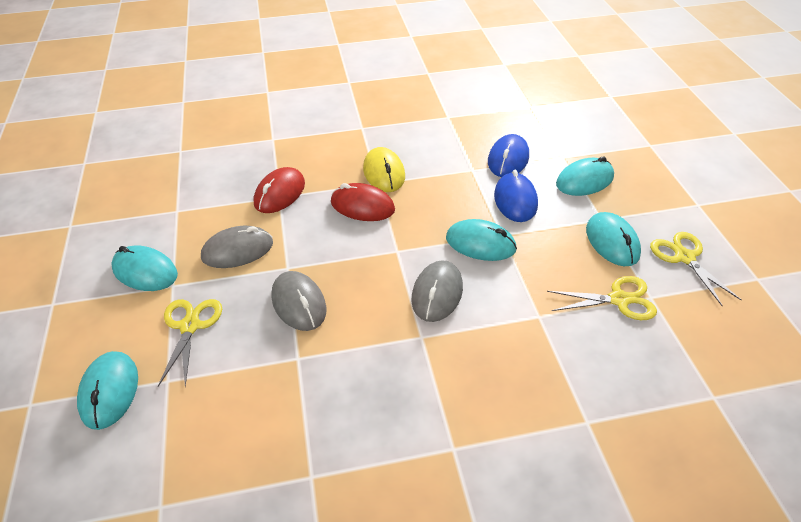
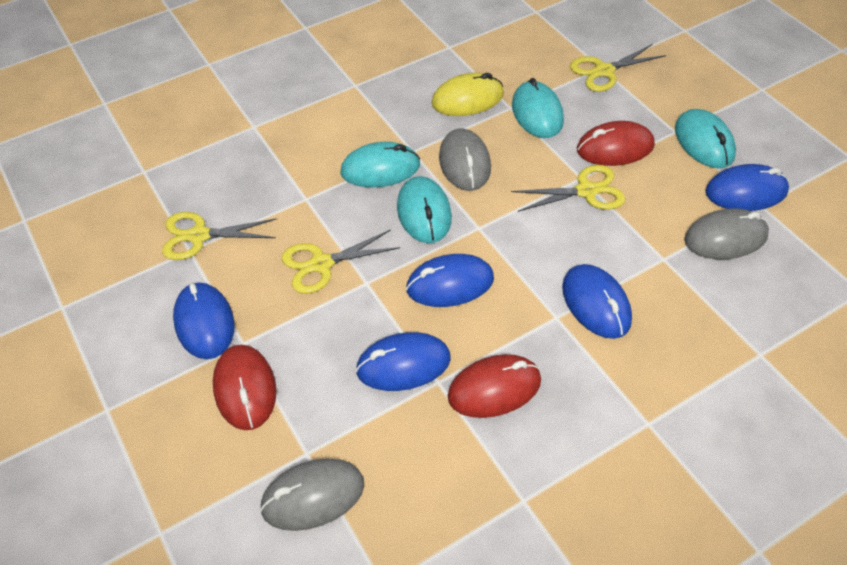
blue mouse: [488,134,529,177] [494,170,538,222] = 2 -> [173,282,235,359] [356,332,451,391] [406,254,494,307] [562,264,632,339] [706,164,789,211] = 5
red mouse: [254,167,305,213] [331,183,395,221] = 2 -> [213,345,276,430] [448,354,541,418] [577,121,655,166] = 3
turquoise mouse: [77,351,138,430] [111,246,178,291] [446,219,517,261] [556,157,614,196] [586,212,641,266] = 5 -> [340,142,420,187] [397,176,452,243] [512,78,564,138] [675,109,736,168] = 4
yellow scissors: [158,299,222,387] [547,276,657,320] [650,232,742,307] = 3 -> [162,212,276,260] [281,229,400,294] [511,165,625,212] [570,44,666,92] = 4

